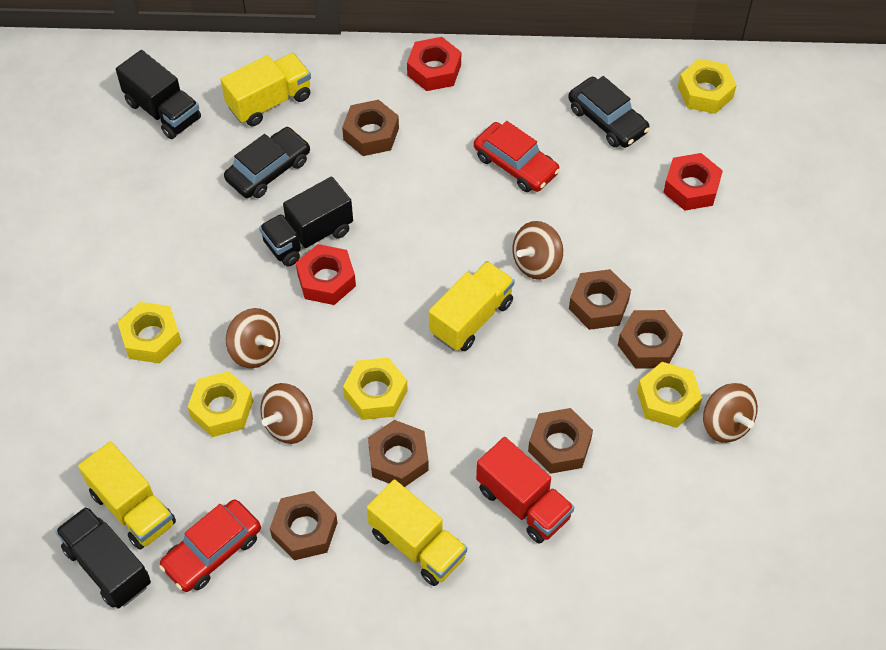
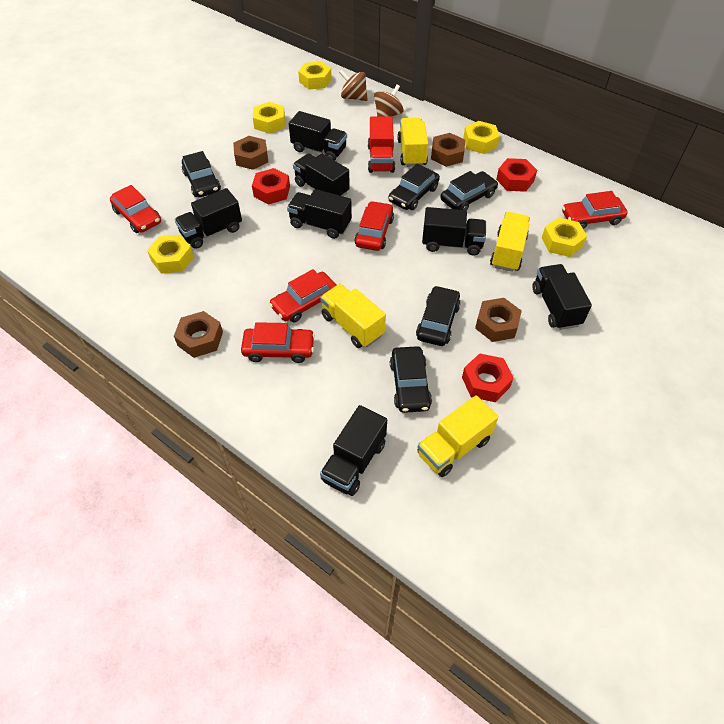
black car: [224,127,310,198] [568,76,650,148] = 2 -> [182,151,221,197] [388,163,440,210] [390,346,432,413] [416,286,461,346] [440,171,498,210] = 5
black truck: [55,506,151,608] [116,50,201,139] [259,177,353,267] = 3 -> [174,188,242,249] [287,189,352,239] [289,111,347,161] [293,153,350,196] [320,405,387,496] [422,207,486,256] [533,264,592,330] = 7
brown nut: [270,491,338,560] [342,100,399,156] [368,420,429,487] [528,408,593,474] [569,269,631,330] [618,310,683,369] = 6 -> [174,311,223,358] [233,136,268,170] [431,133,465,167] [475,298,522,342] = 4
brown spinning top: [226,308,280,368] [260,383,313,444] [512,221,563,280] [703,383,758,443] = 4 -> [339,70,368,101] [374,85,404,116] = 2
red car: [159,499,261,592] [474,121,560,192] = 2 -> [110,185,161,233] [241,322,315,363] [269,269,337,322] [354,201,394,251] [562,191,628,229] = 5

